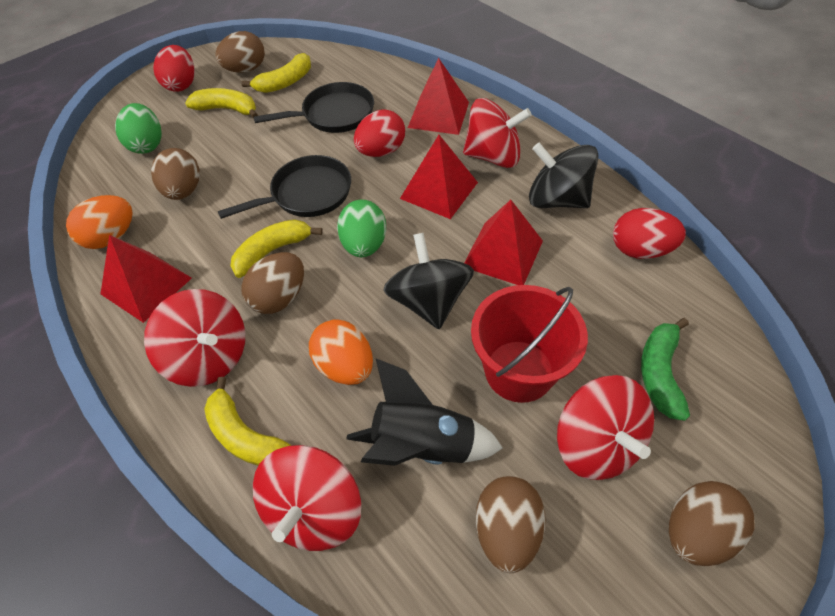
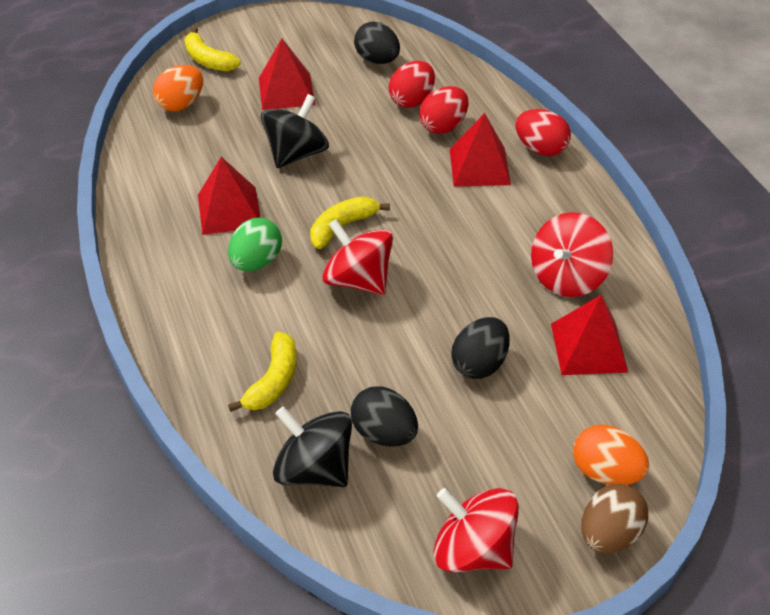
black egg: none = 0 -> [351,386,418,447] [354,22,400,64] [451,317,510,379] = 3
black pan: [218,155,351,219] [254,82,374,133] = 2 -> none = 0
black rocket: [347,358,503,466] = 1 -> none = 0
brown egg: [151,148,200,200] [215,31,265,73] [241,252,304,314] [476,476,545,573] [669,481,755,566] = 5 -> [581,484,648,554] = 1
green banana: [641,318,690,421] = 1 -> none = 0
green egg: [115,103,162,154] [337,199,386,257] = 2 -> [228,218,282,271] = 1
red bucket: [471,285,588,403] = 1 -> none = 0
red spinning top: [144,289,245,387] [253,445,361,551] [463,98,532,168] [557,375,654,480] = 4 -> [322,219,393,295] [434,488,519,572] [531,212,613,297] = 3
yellow banana: [185,88,258,118] [204,377,291,466] [231,219,323,278] [241,53,311,93] = 4 -> [184,27,240,71] [228,332,297,412] [310,196,390,249] = 3

